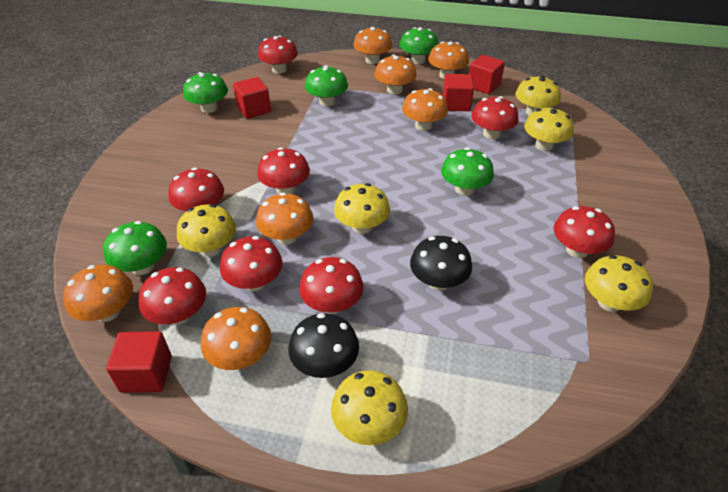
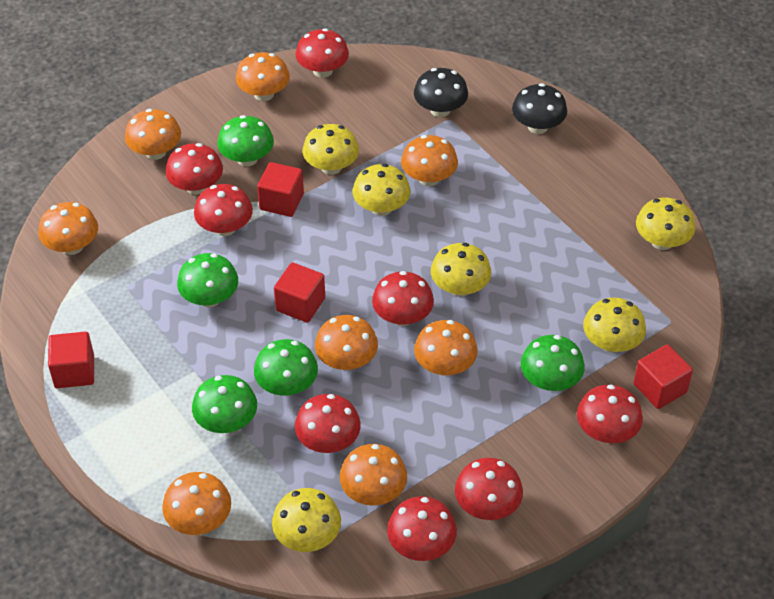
orange mushroom: [63,265,133,322] [201,307,272,370] [256,193,314,245] [353,27,392,64] [374,55,417,95] [402,88,448,131] [428,41,469,79] = 7 -> [38,202,98,255] [125,109,181,160] [162,472,231,535] [236,52,290,101] [315,315,378,370] [340,444,407,506] [401,135,458,186] [414,320,478,376] = 8

